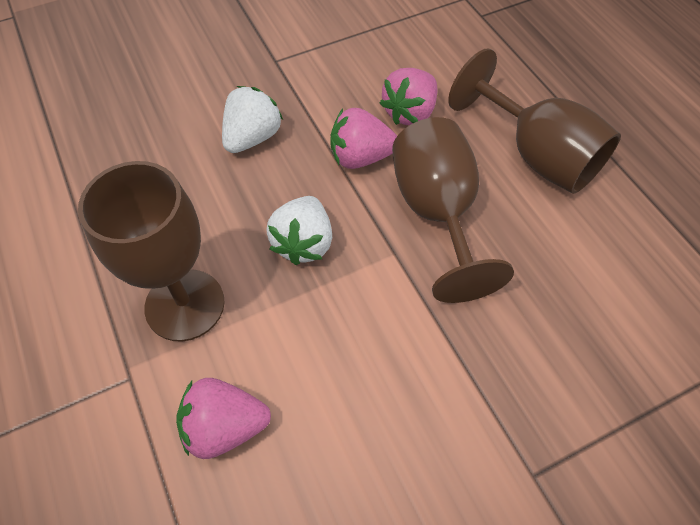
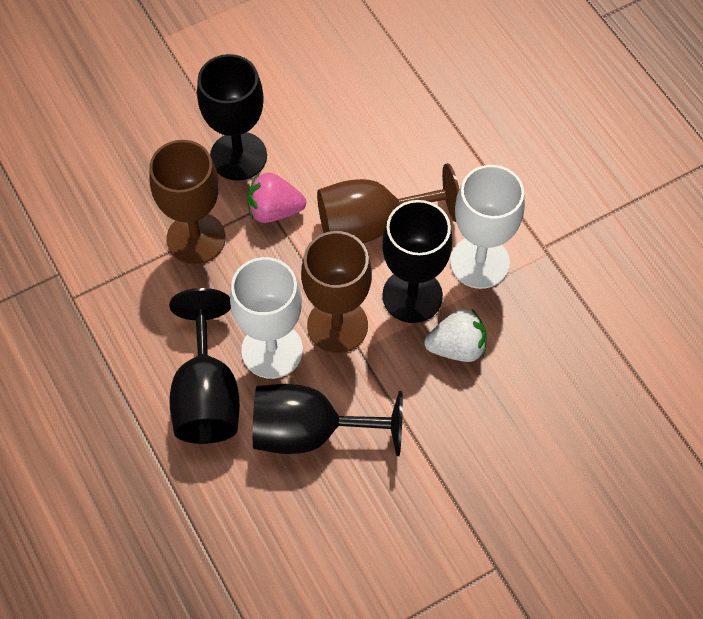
black goblet: none = 0 -> [169,288,240,444] [197,54,267,181] [253,384,403,456] [382,200,452,323] = 4
pink strawberry: [176,378,271,459] [330,108,397,169] [380,68,437,125] = 3 -> [247,172,306,223] = 1
white goblet: none = 0 -> [230,257,303,379] [450,165,525,289] = 2
white strawberry: [222,86,283,153] [266,196,332,265] = 2 -> [424,308,487,362] = 1

